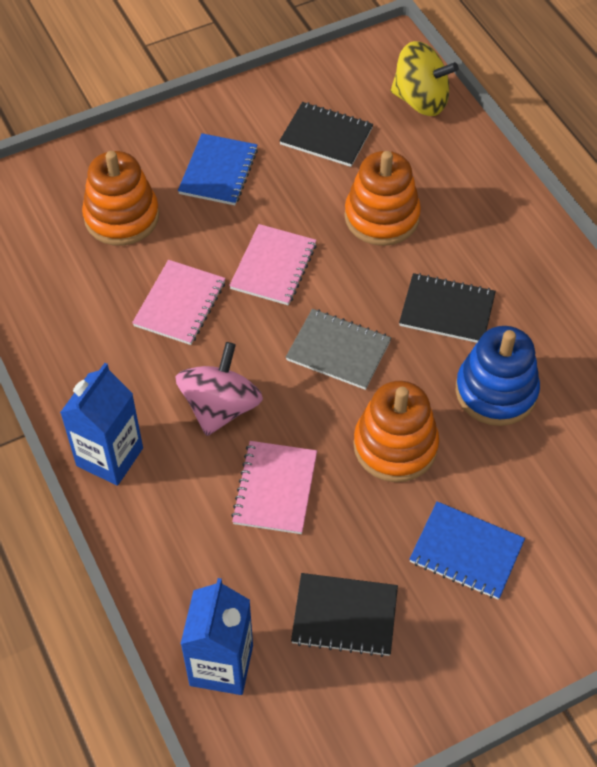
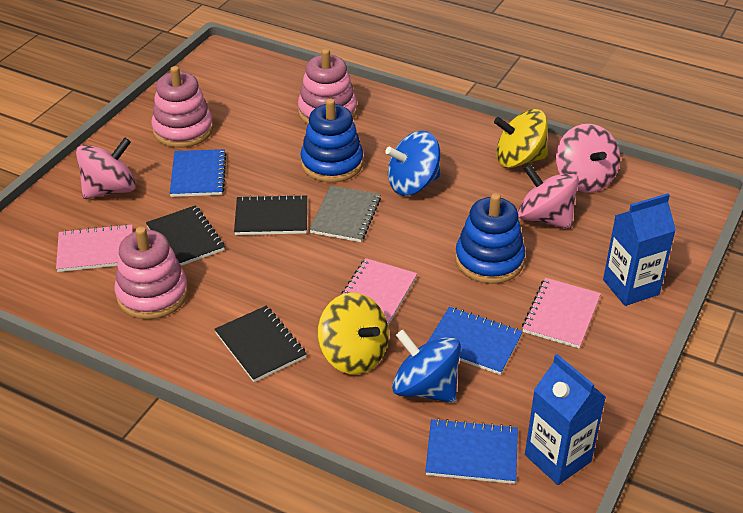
blue notebook: [178,133,258,205] [409,501,525,600] = 2 -> [170,149,226,197] [425,418,518,484] [427,307,523,375] = 3
blue spinning top: none = 0 -> [385,131,440,196] [392,330,461,403] = 2
blue stacking toy: [456,326,540,426] = 1 -> [301,99,363,183] [455,193,525,284] = 2
orange stacking toy: [82,151,159,246] [345,151,421,246] [354,381,439,482] = 3 -> none = 0
pink spinning top: [175,342,263,436] = 1 -> [76,137,136,199] [518,164,579,229] [556,124,620,192] = 3
pink stacking toy: none = 0 -> [115,227,188,319] [152,66,213,148] [298,49,357,125] = 3
yellow spinning top: [391,41,458,116] = 1 -> [318,293,389,374] [494,109,548,168] = 2

